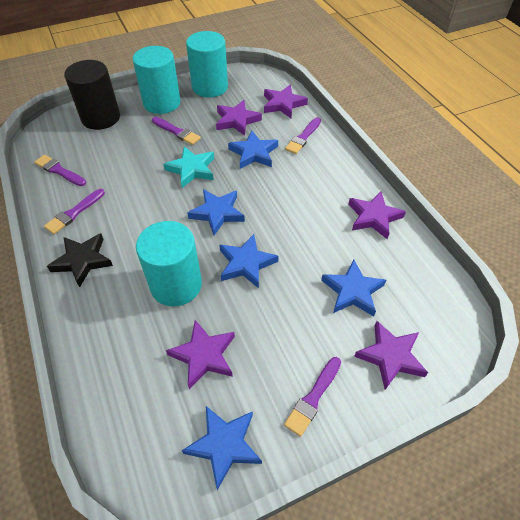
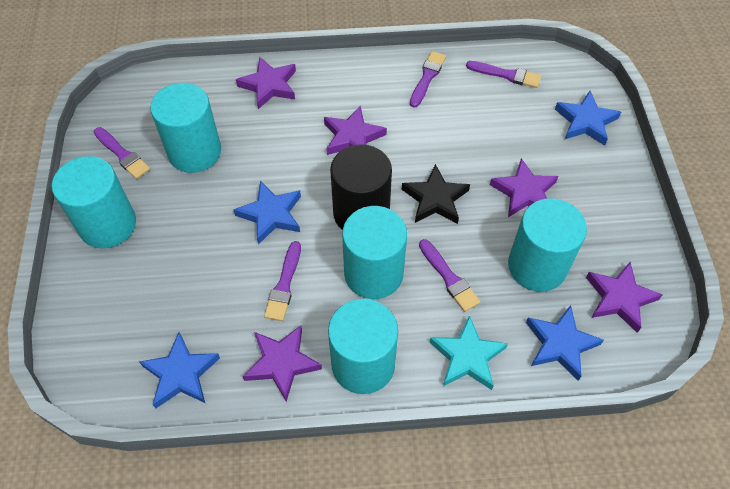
blue star: [182,406,262,490] [187,189,245,235] [219,234,279,289] [228,131,278,169] [321,259,386,317] = 5 -> [140,332,220,408] [233,181,301,245] [526,305,604,381] [555,91,621,146] = 4
turquoise cylinder: [132,46,181,114] [136,221,202,306] [186,31,228,98] = 3 -> [52,156,136,248] [150,83,221,173] [328,299,398,394] [342,206,407,299] [508,198,587,292] = 5

